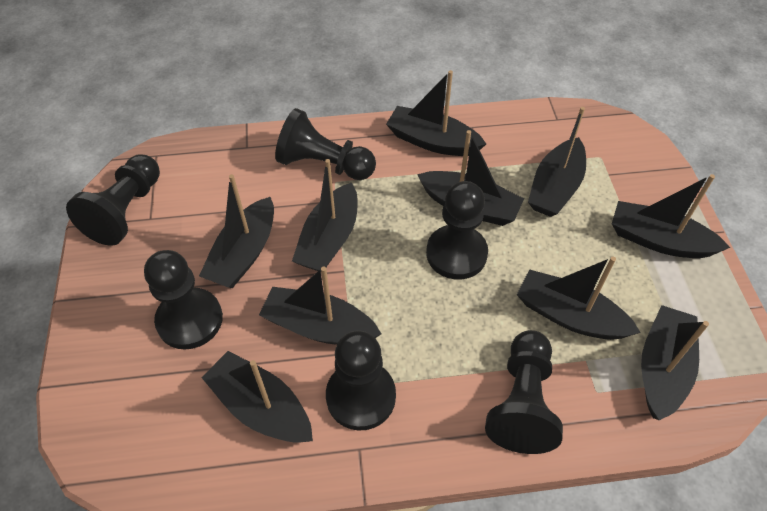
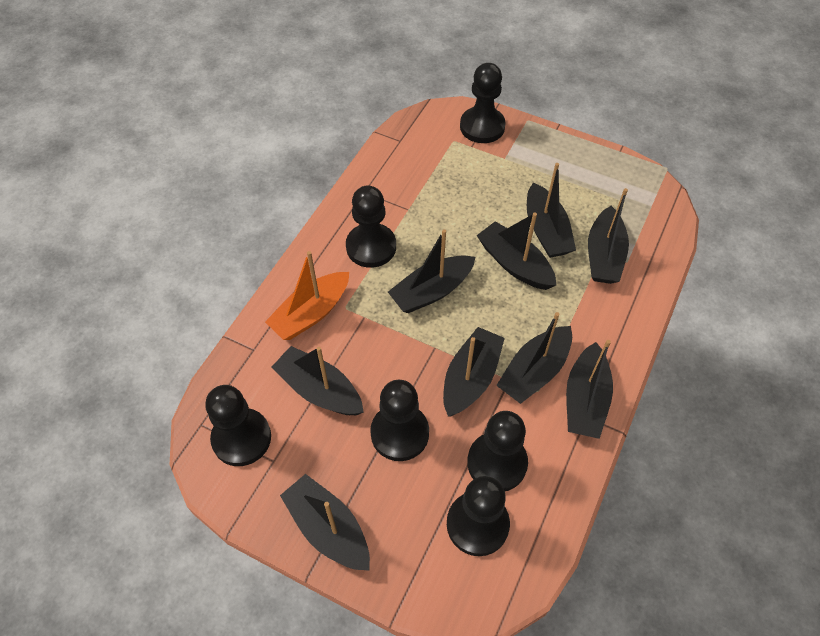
black boat: [199,174,274,288] [201,351,313,443] [259,266,381,345] [292,159,357,271] [386,70,486,156] [417,130,524,226] [517,257,641,340] [528,107,586,217] [612,174,730,258] [641,305,709,420] = 10 -> [272,346,364,415] [280,474,370,571] [388,229,475,313] [443,327,505,417] [476,213,556,290] [496,312,572,404] [527,163,576,258] [566,340,613,439] [588,188,629,284] = 9
orange boat: none = 0 -> [265,251,349,340] = 1

